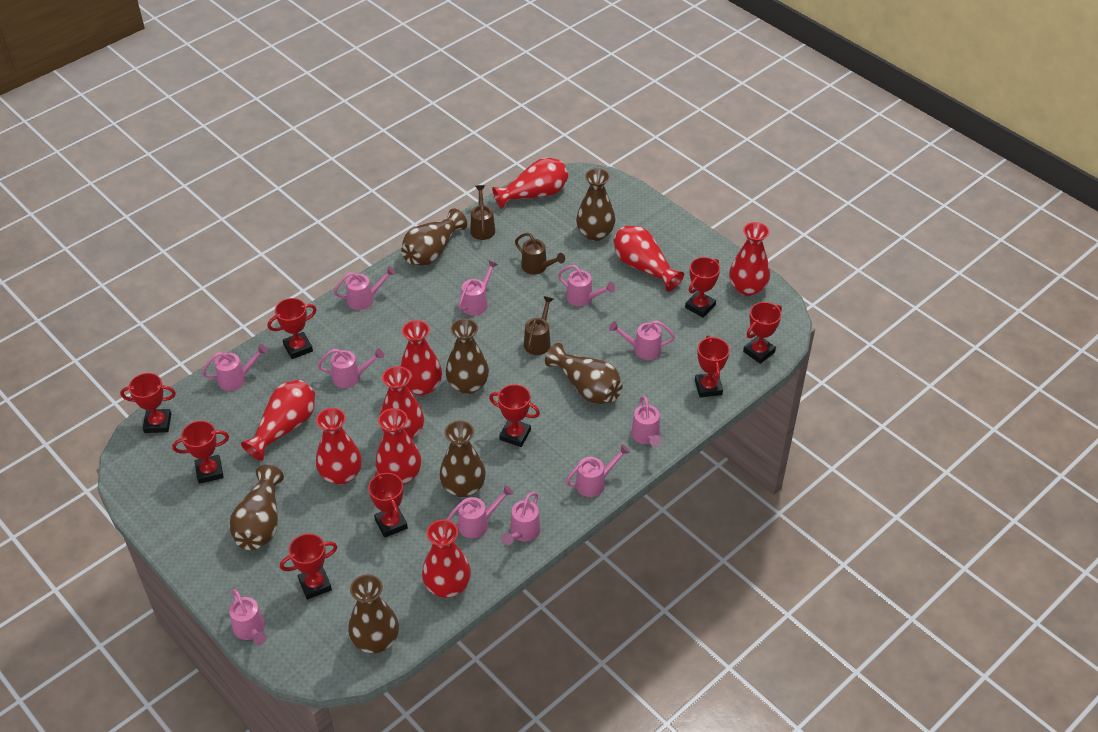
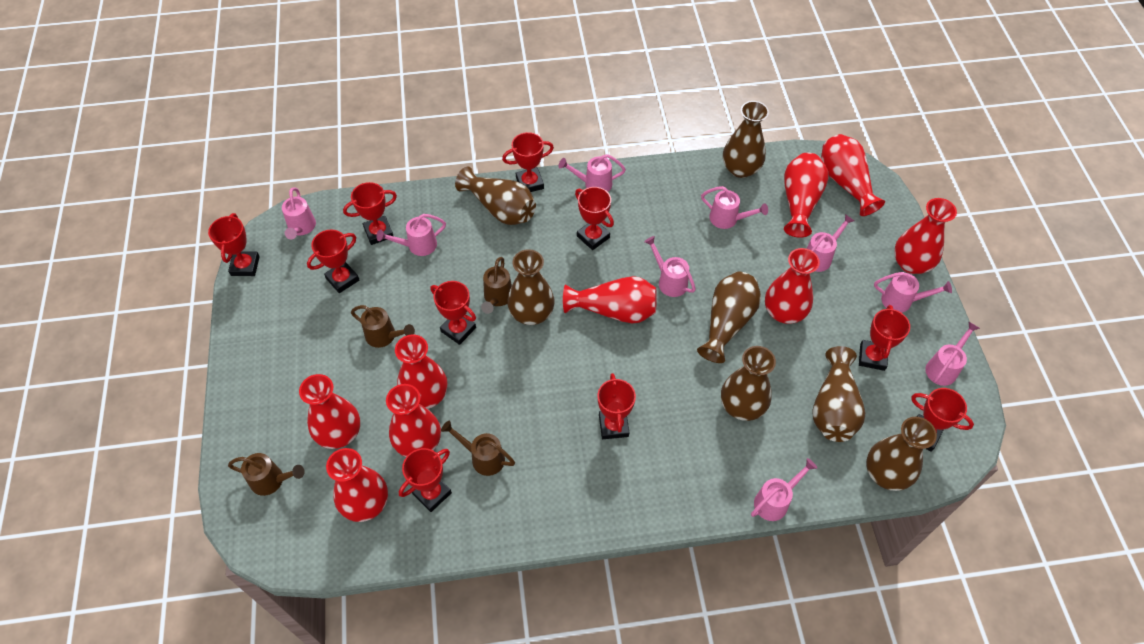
brown watering can: [470,185,495,240] [515,233,565,275] [524,296,553,355] = 3 -> [228,453,305,496] [351,305,415,348] [441,420,515,476] [481,257,512,314] = 4
pink watering can: [202,344,268,391] [229,589,266,645] [317,348,384,388] [333,266,396,310] [447,485,513,538] [458,260,498,316] [501,492,541,545] [558,265,615,306] [566,444,630,497] [609,320,675,360] [631,396,662,447] = 11 -> [282,187,316,239] [376,214,446,256] [559,154,626,192] [644,236,696,297] [701,186,768,229] [751,458,817,521] [806,214,854,272] [874,272,952,313] [925,321,980,386] = 9
red trophy: [120,373,176,433] [172,421,229,484] [268,298,317,359] [280,534,337,599] [368,472,408,538] [489,384,540,447] [685,257,720,318] [695,335,730,397] [743,302,782,364] = 9 -> [208,213,260,276] [307,229,359,293] [343,182,397,245] [399,448,452,512] [430,281,476,345] [502,132,554,192] [575,187,614,250] [598,373,636,439] [859,305,910,371] [911,388,974,452] = 10

